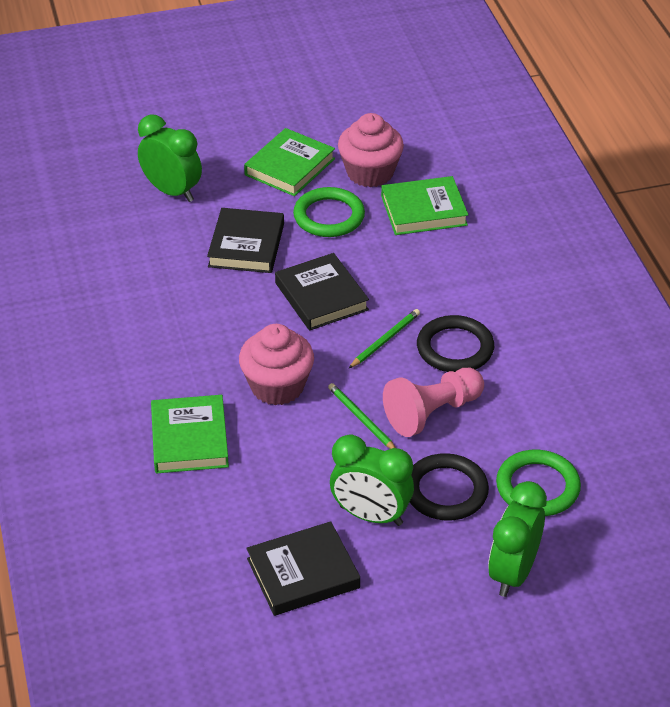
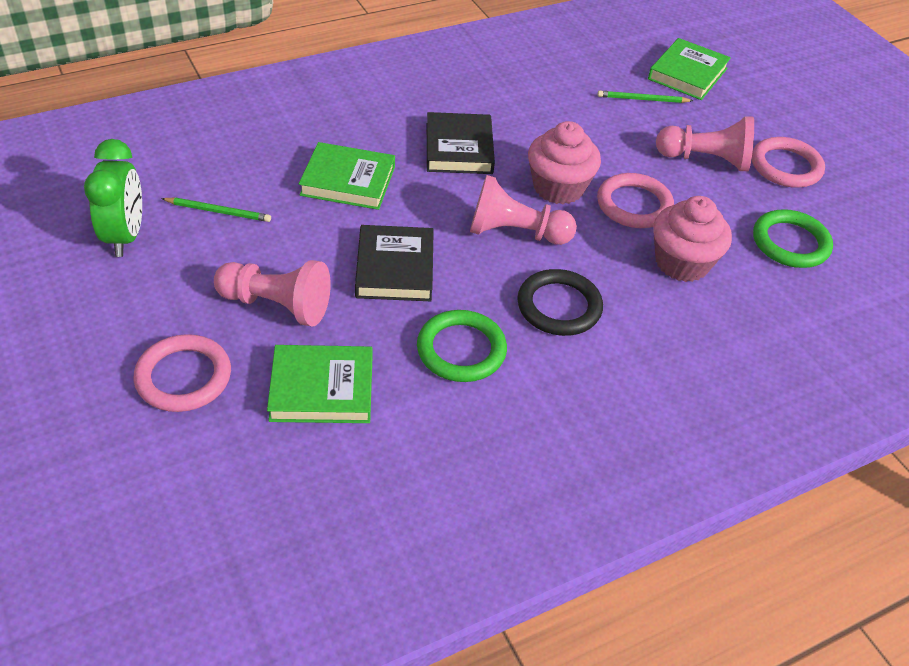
black book: [207,208,284,273] [246,521,360,616] [275,253,369,331] = 3 -> [355,225,434,301] [427,112,495,174] = 2
black ring: [410,453,489,521] [417,315,494,372] = 2 -> [517,269,603,336] = 1
green clock: [138,114,202,202] [330,435,414,526] [488,481,547,597] = 3 -> [84,139,142,257] = 1
pink pawn: [383,368,484,437] = 1 -> [214,260,331,327] [470,175,577,245] [656,116,754,171] = 3
pink ring: none = 0 -> [133,334,231,412] [597,173,674,228] [752,137,825,188] = 3

